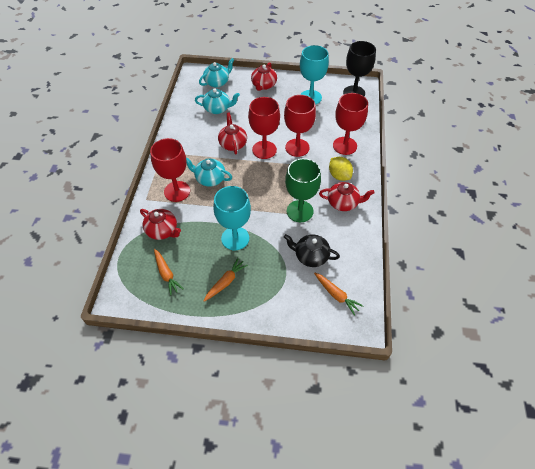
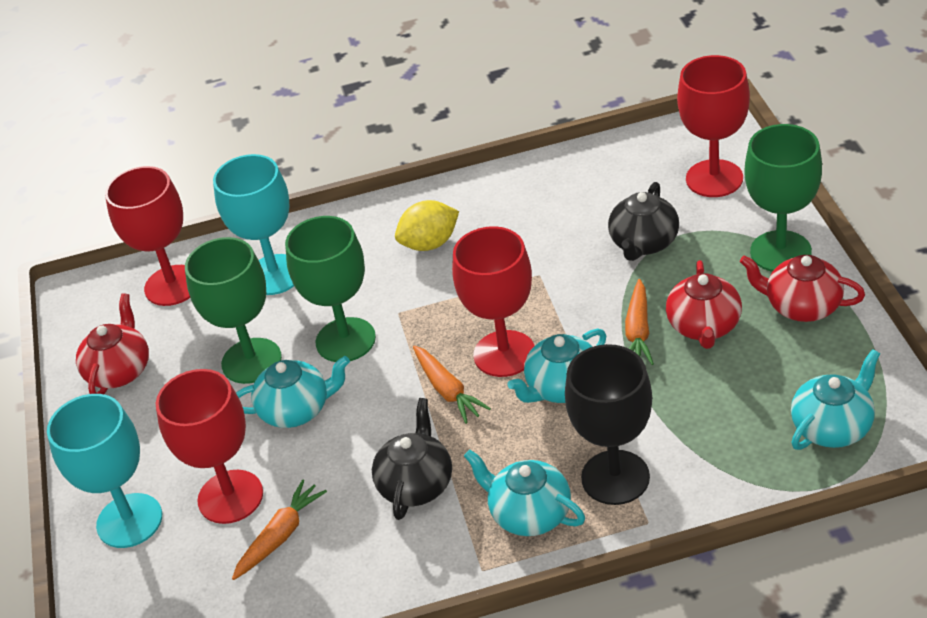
black teapot: [284,234,340,267] = 1 -> [372,398,452,520] [608,182,679,261] = 2
green goblet: [285,158,321,222] = 1 -> [185,237,282,384] [285,216,376,362] [744,124,822,272] = 3
red teapot: [140,209,181,240] [218,112,247,154] [251,62,277,91] [319,182,375,211] = 4 -> [76,293,149,394] [666,260,742,349] [740,255,865,322] = 3
turquoise teapot: [186,157,232,187] [195,88,240,114] [199,58,234,88] = 3 -> [236,356,350,428] [464,449,585,536] [508,329,606,403] [791,349,880,450] = 4

